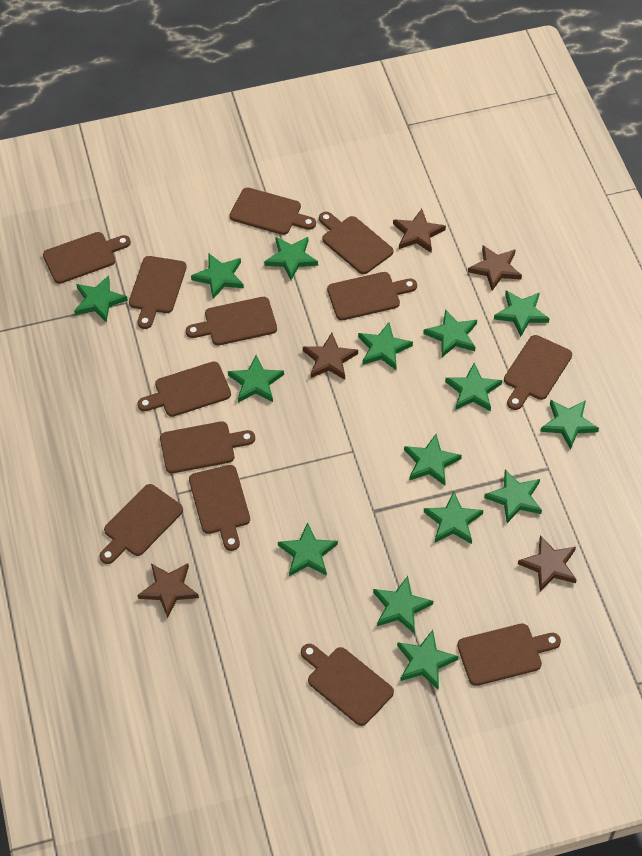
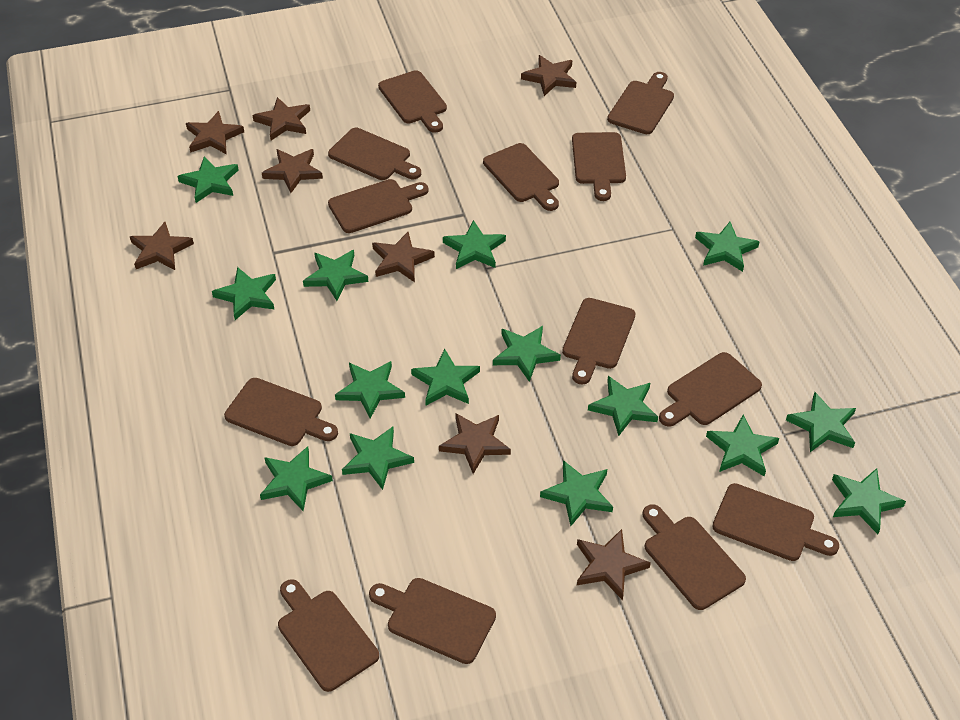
brown star: [138,563,199,618] [303,333,358,380] [393,209,446,253] [468,245,522,291] [518,535,577,591] = 5 -> [130,222,194,270] [186,111,244,154] [253,97,310,140] [262,149,323,193] [372,232,435,282] [439,413,511,474] [521,55,576,96] [577,529,651,600] = 8

